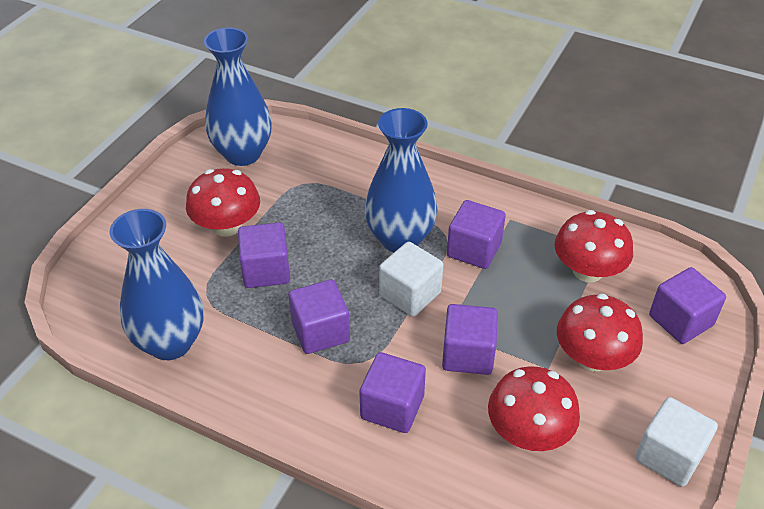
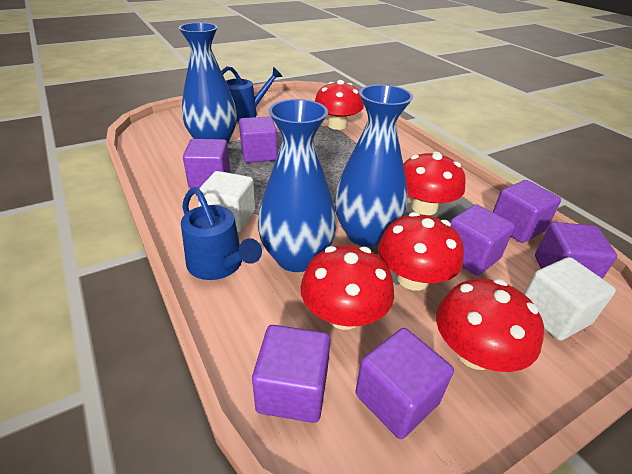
blue watering can: none = 0 -> [181,187,262,280] [221,66,283,122] = 2
purple cube: [238,222,290,288] [288,279,350,354] [359,352,426,433] [442,304,498,375] [447,200,506,269] [649,267,726,344] = 6 -> [183,139,230,188] [239,116,278,163] [252,325,331,423] [355,328,454,439] [450,204,515,276] [493,180,561,243] [535,222,617,279] = 7
red mushroom: [186,168,260,237] [488,366,580,451] [555,210,633,282] [557,293,643,371] = 4 -> [300,245,394,330] [315,80,364,130] [378,212,464,291] [403,152,466,215] [436,279,544,372] = 5

